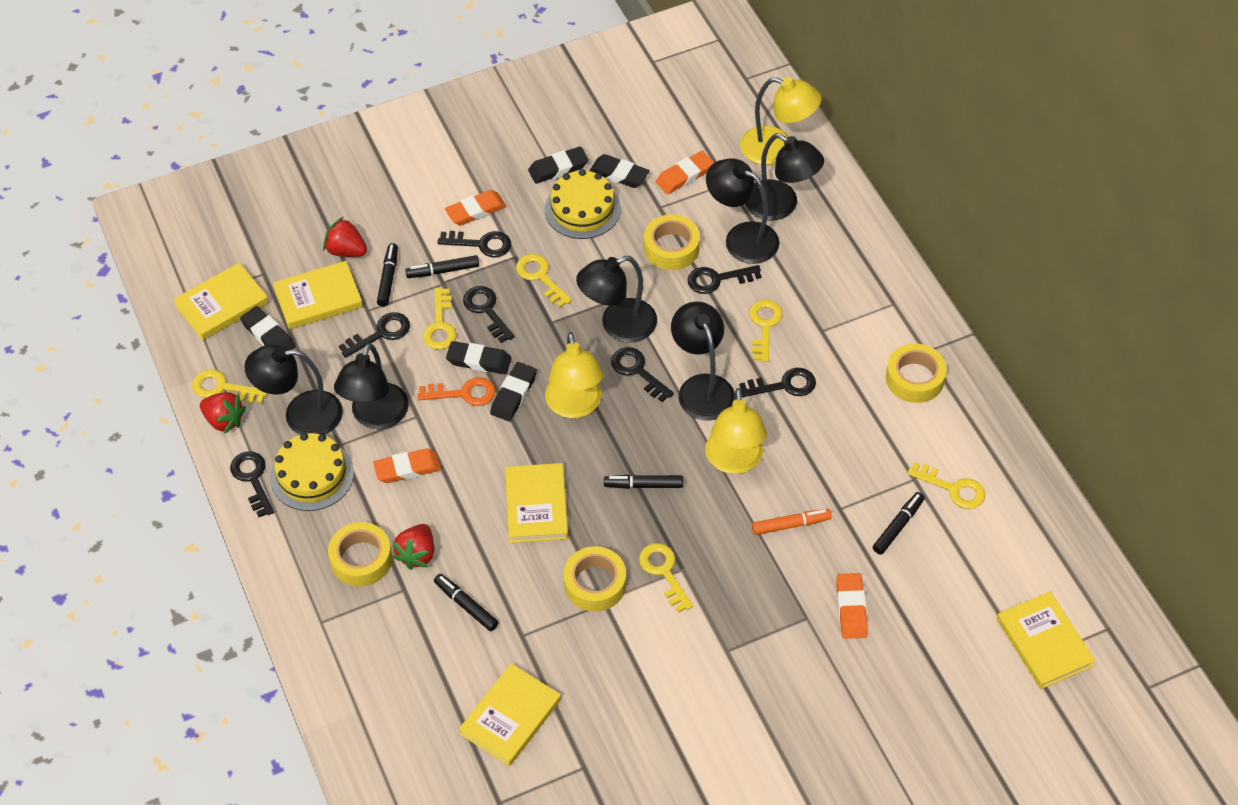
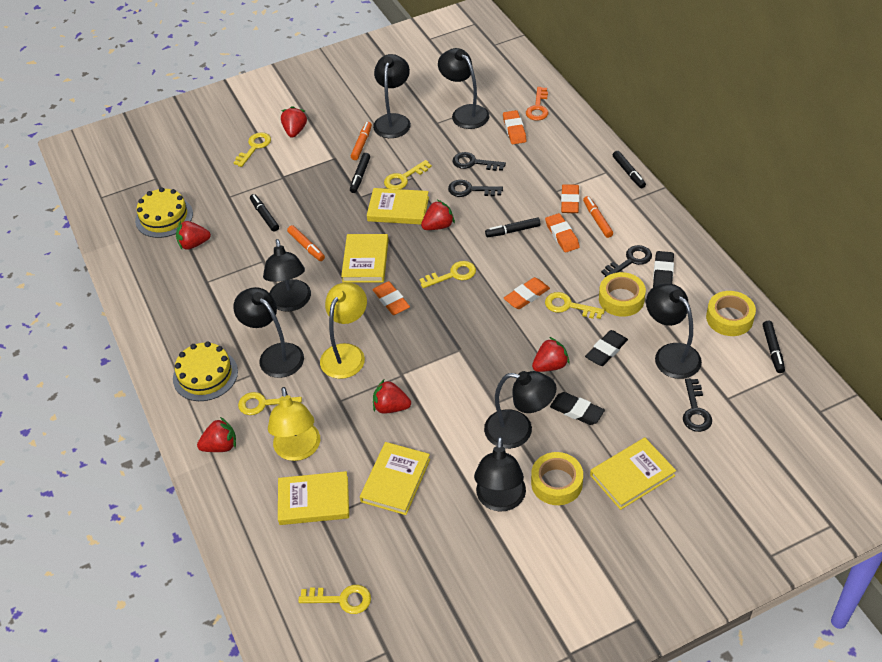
black eraser: [240,306,296,350] [446,341,511,374] [490,362,537,421] [528,146,588,184] [590,154,650,188] = 5 -> [550,392,605,425] [585,330,628,366] [653,251,674,287] = 3
black key: [230,451,274,517] [339,312,410,358] [437,231,511,257] [463,286,514,343] [611,347,674,402] [688,265,761,294] [739,368,816,397] = 7 -> [448,180,503,197] [453,152,506,171] [601,245,652,277] [683,378,712,432] = 4
black lamp: [244,344,343,435] [334,343,409,429] [576,256,657,343] [671,301,735,421] [706,159,779,264] [745,133,824,220] = 6 -> [233,287,304,378] [263,239,311,312] [373,54,411,138] [438,48,489,129] [474,437,526,512] [484,371,557,449] [646,284,702,379] = 7
orange eraser: [373,448,441,483] [445,190,506,225] [656,151,714,194] [836,573,868,639] = 4 -> [373,281,410,315] [503,110,527,144] [504,277,550,309] [545,213,580,253] [561,184,579,213] = 5
orange marker: [752,509,832,535] = 1 -> [287,225,325,261] [351,122,372,160] [583,196,613,238] = 3
red strawberry: [200,392,246,434] [323,217,367,257] [392,524,434,570] = 3 -> [176,221,211,250] [197,417,236,452] [281,106,307,138] [373,380,411,414] [421,200,455,230] [532,337,570,372] = 6
yellow lamp: [545,332,603,418] [705,388,767,474] [740,77,821,165] = 3 -> [268,387,320,461] [320,282,367,379] = 2
yellow tape: [328,522,392,587] [563,546,626,612] [644,214,700,270] [886,344,947,403] = 4 -> [531,452,583,505] [599,272,646,317] [706,291,756,336] = 3

